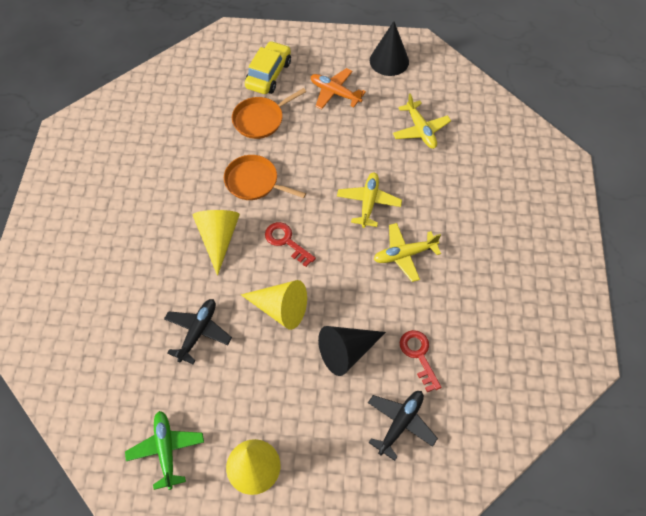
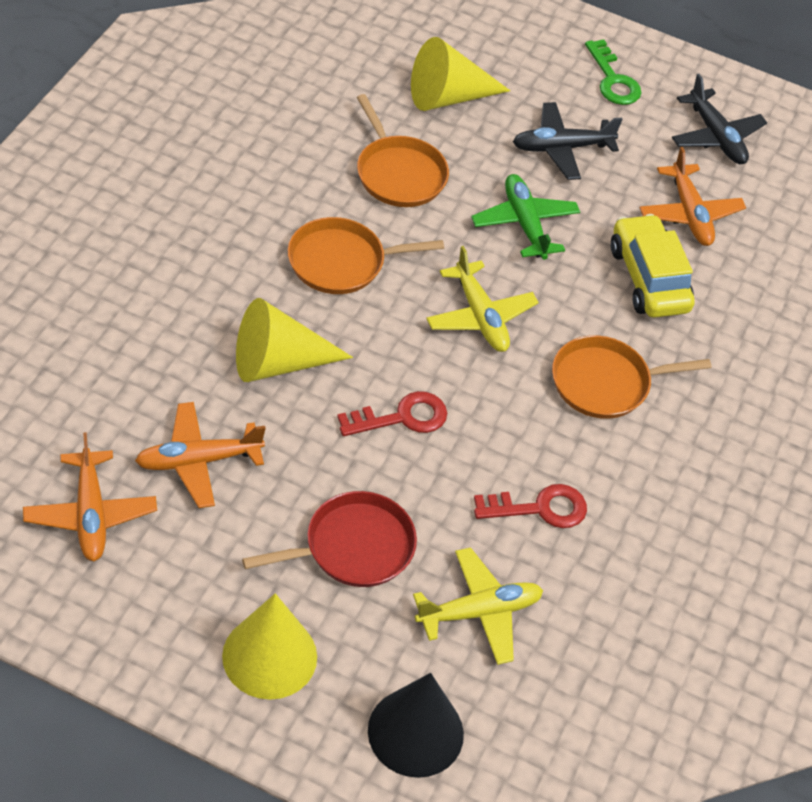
black cone: [318,326,386,376] [370,21,409,76] = 2 -> [368,673,464,778] = 1
green key: none = 0 -> [585,39,641,105] = 1
orange pan: [224,155,306,200] [232,88,306,139] = 2 -> [288,217,444,294] [357,94,449,207] [552,335,712,419] = 3
orange plane: [311,68,366,110] = 1 -> [23,432,157,561] [135,402,266,508] [639,147,746,246] = 3
red pan: none = 0 -> [242,491,417,587] = 1
yellow plane: [337,172,402,228] [374,223,441,282] [393,93,451,149] = 3 -> [413,547,543,665] [426,246,539,352] = 2

